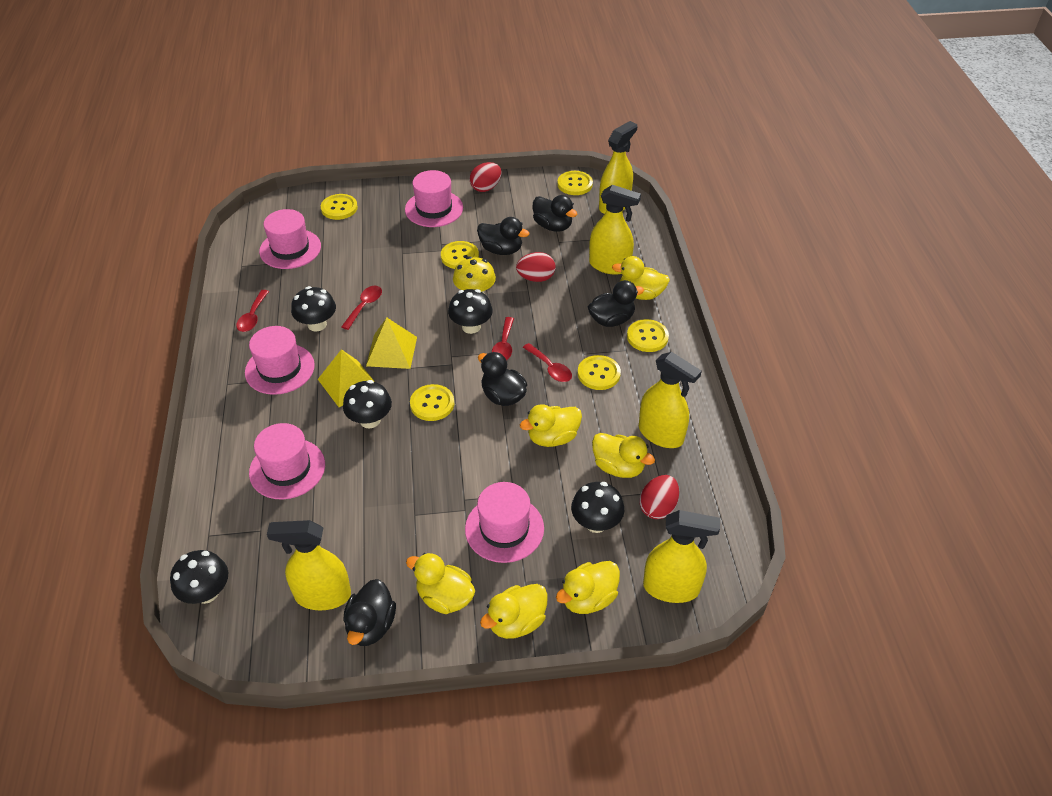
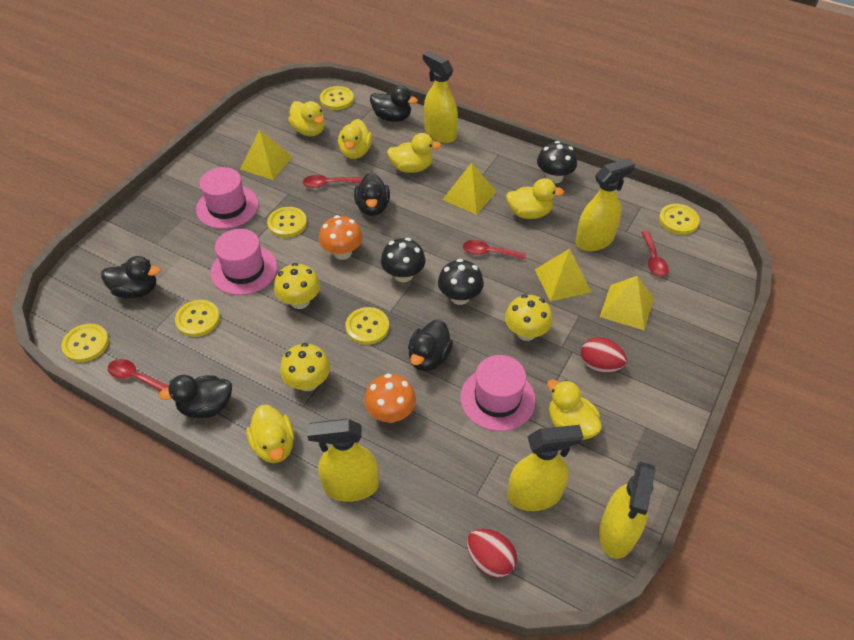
black mushroom: [170,550,228,604] [291,286,336,332] [343,380,392,429] [448,289,493,334] [571,482,624,533] = 5 -> [381,238,425,283] [438,259,484,305] [537,141,577,183] = 3
orange mushroom: none = 0 -> [319,215,363,260] [365,373,416,423] = 2
pink hat: [245,326,315,395] [249,423,325,499] [259,209,321,269] [405,170,463,227] [465,482,544,563] = 5 -> [196,167,259,229] [211,229,277,295] [460,355,536,431] = 3
red egg: [470,162,501,192] [516,252,555,282] [640,475,679,519] = 3 -> [467,529,517,578] [581,337,627,373] = 2
yellow mushroom: [453,256,496,293] = 1 -> [274,263,320,309] [280,343,330,391] [505,294,553,341] = 3
yellow pyramid: [318,349,375,407] [366,318,417,369] = 2 -> [240,130,293,180] [442,163,497,215] [535,249,591,302] [600,276,654,330] = 4

